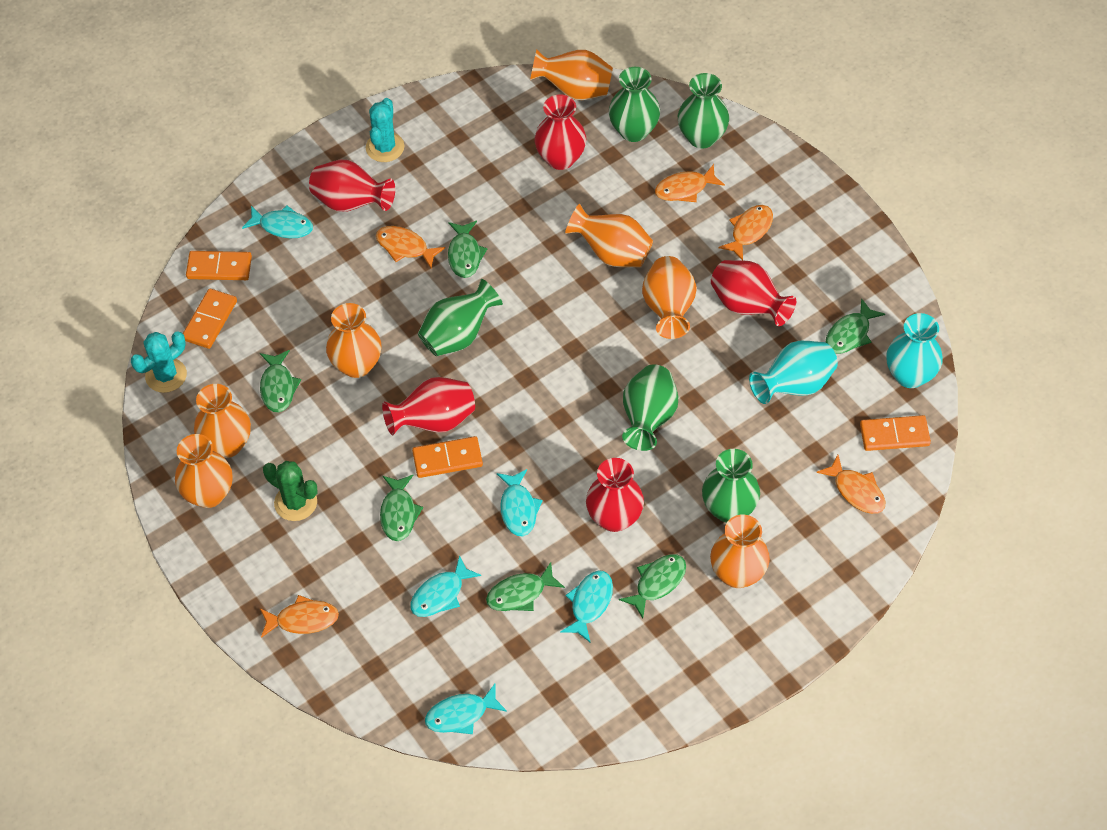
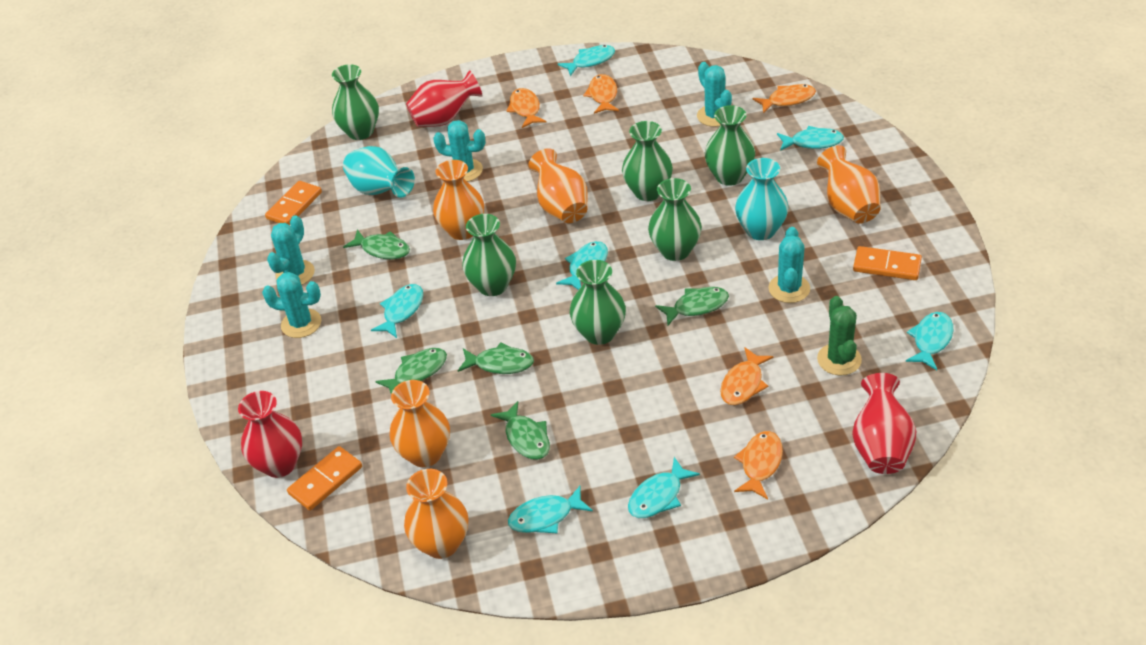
green fish: [260,350,301,412] [380,475,423,541] [448,221,488,278] [486,562,565,611] [619,554,686,619] [826,298,885,354] = 6 -> [343,230,410,259] [375,348,447,393] [458,342,534,374] [491,401,550,460] [655,287,729,325] = 5
green vase: [418,279,503,356] [609,67,660,142] [622,365,678,451] [678,73,729,148] [702,449,760,523] = 5 -> [332,64,379,140] [462,214,516,296] [570,260,626,345] [622,121,673,201] [648,178,702,261] [705,105,755,186] = 6
orange domino: [183,289,237,349] [186,251,252,280] [412,436,483,478] [860,415,931,451] = 4 -> [265,181,322,225] [287,446,362,510] [853,246,922,280] = 3
orange vase: [175,434,233,508] [194,384,251,458] [326,303,381,378] [530,50,613,100] [565,204,653,267] [642,256,697,339] [710,514,770,588] = 7 -> [390,380,450,467] [404,469,468,559] [433,160,484,240] [529,148,588,223] [817,145,881,224] = 5
red vase: [309,160,395,212] [382,377,475,435] [534,94,586,170] [586,458,644,532] [711,260,796,326] = 5 -> [238,391,302,478] [406,70,483,127] [852,373,916,474] = 3
turquoise cactus: [131,331,187,393] [366,98,404,162] = 2 -> [262,272,321,338] [267,215,315,285] [433,120,485,182] [697,62,732,127] [768,227,810,303] = 5
turquoise fish: [242,205,313,238] [410,555,481,617] [425,684,507,734] [497,469,543,536] [560,570,613,643] = 5 -> [371,284,423,338] [508,486,593,534] [556,241,608,290] [558,45,615,76] [628,457,700,518] [777,126,844,151] [906,312,953,370] = 7

